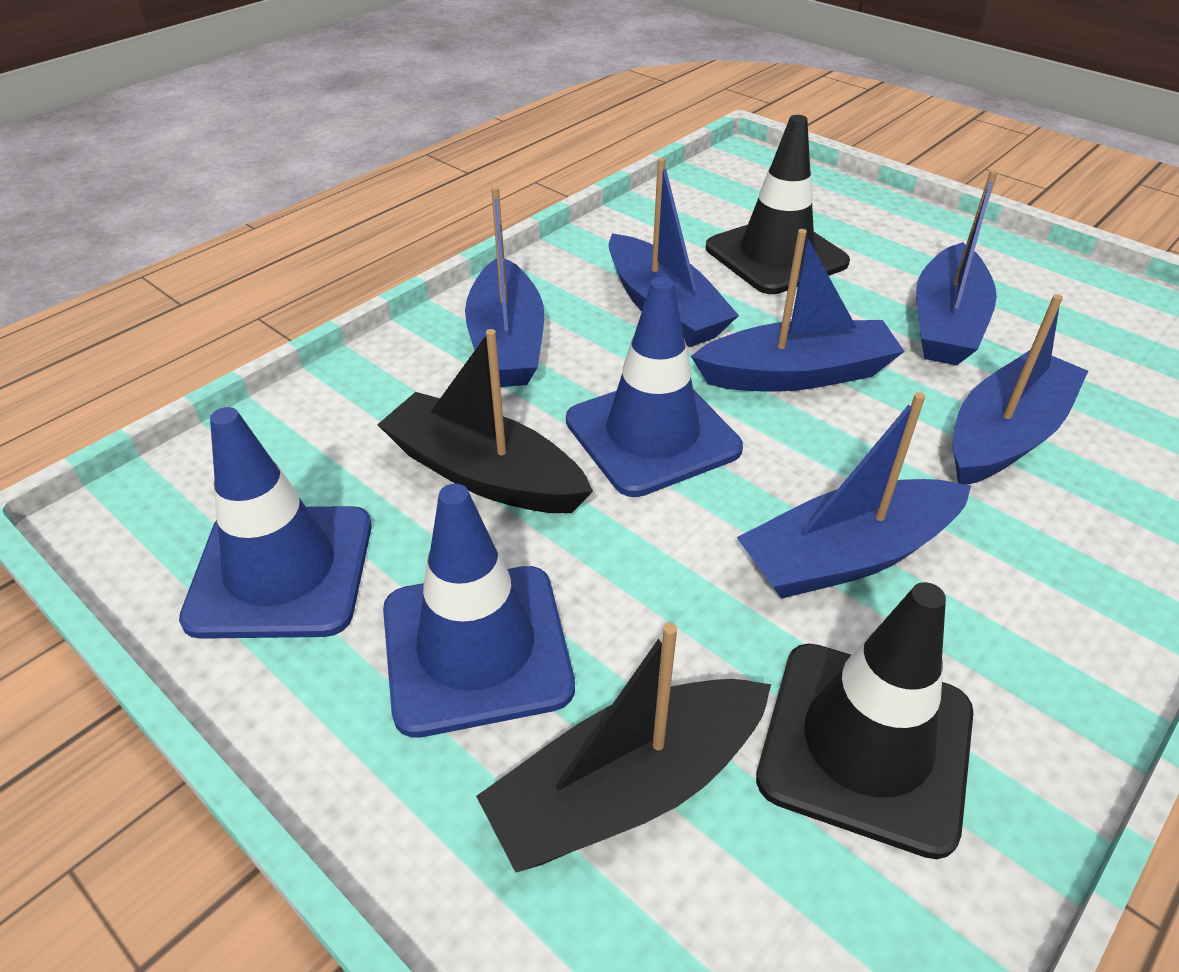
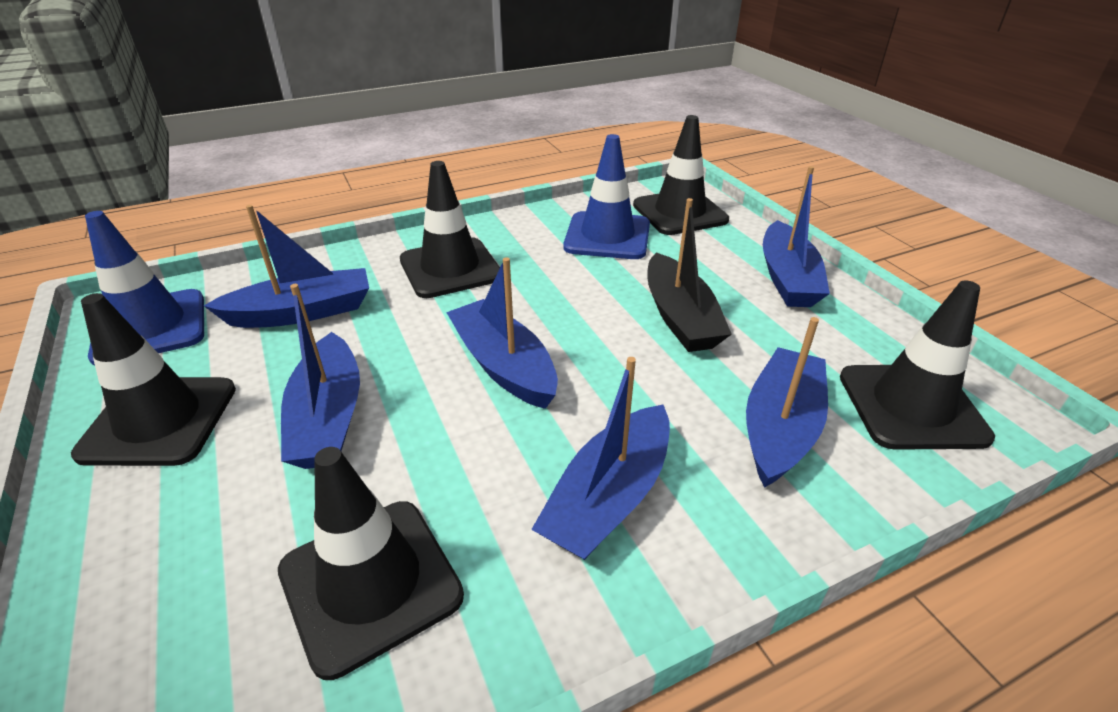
black boat: [377,329,593,513] [476,623,771,873] = 2 -> [647,198,732,352] = 1
black traffic cone: [706,115,850,294] [756,582,973,859] = 2 -> [71,293,236,466] [278,447,464,680] [400,161,500,298] [633,115,729,235] [840,280,995,450] = 5
blue traffic cone: [179,407,372,639] [383,484,575,738] [566,277,743,497] = 3 -> [85,211,204,366] [563,134,650,259] = 2

